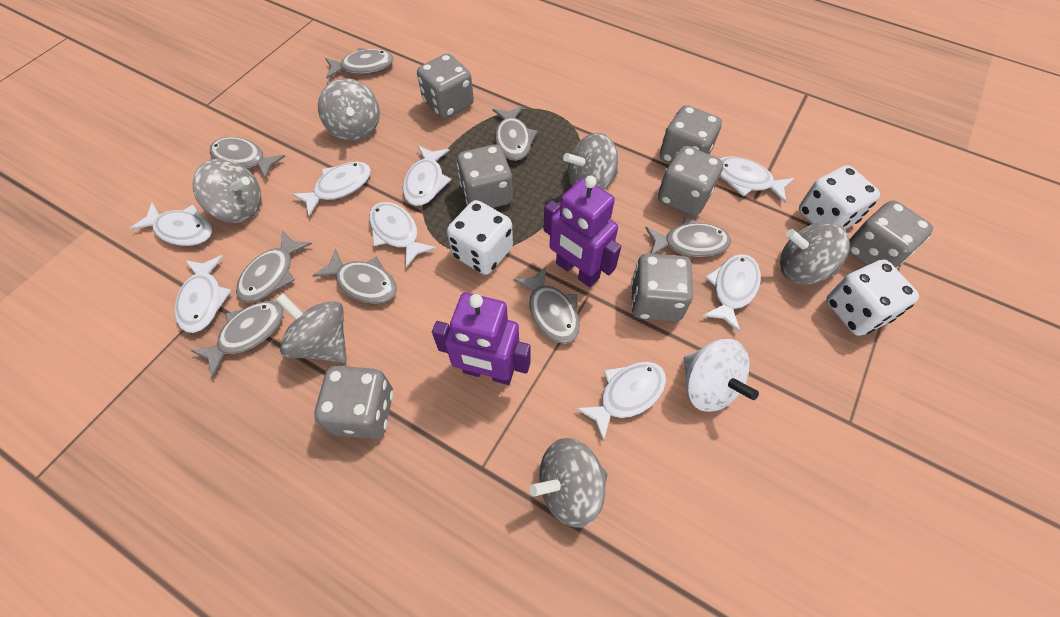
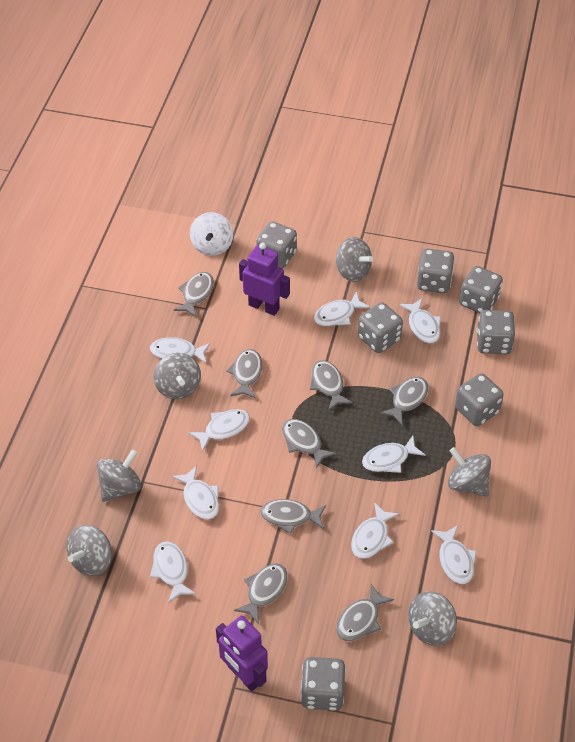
white dice: [447,200,513,275] [799,165,880,229] [826,259,919,336] = 3 -> none = 0
white fish: [130,203,212,246] [175,255,232,333] [292,162,371,216] [369,202,436,268] [403,146,452,206] [576,362,666,442] [703,254,761,332] [720,156,794,203] = 8 -> [150,337,210,363] [150,542,196,603] [172,465,219,520] [189,409,250,452] [314,291,370,326] [351,502,399,559] [362,436,425,473] [399,298,441,343] [431,525,477,584] = 9

